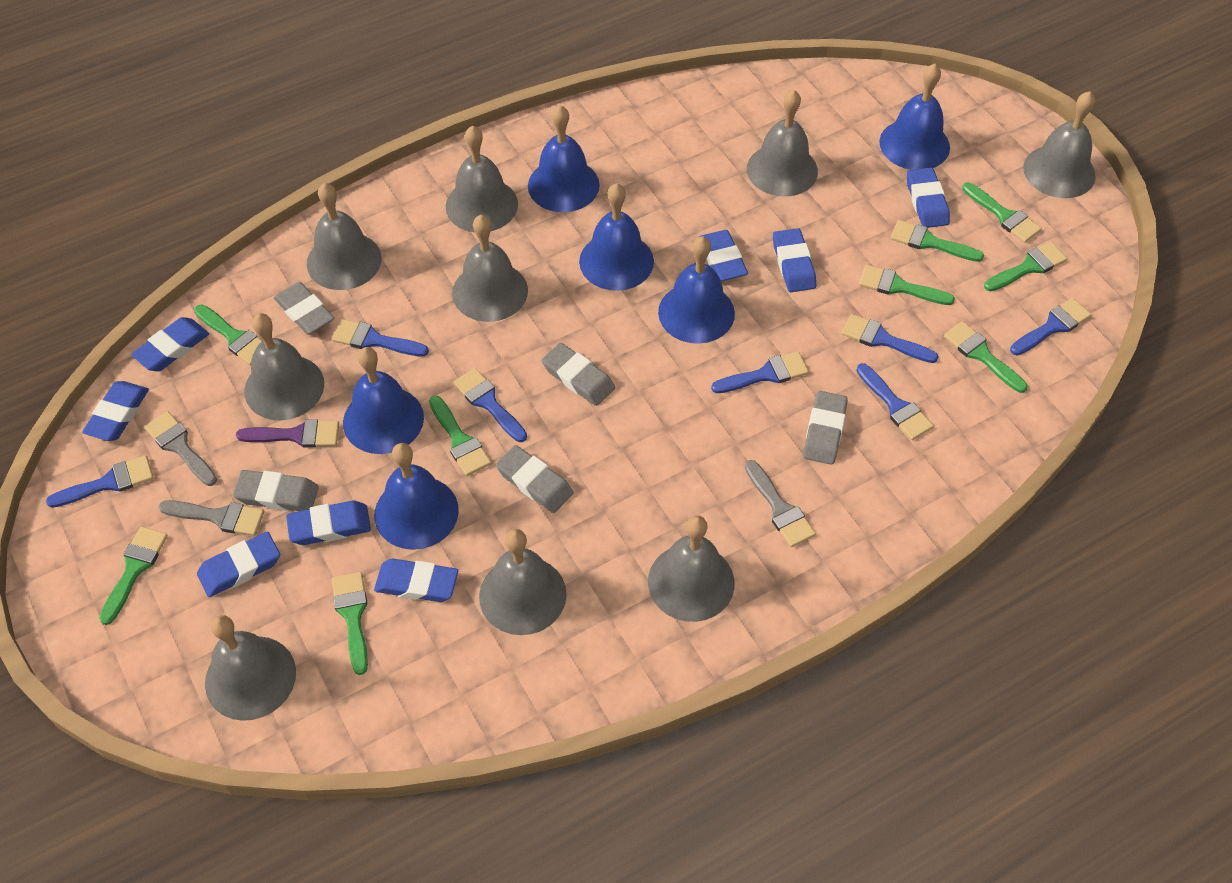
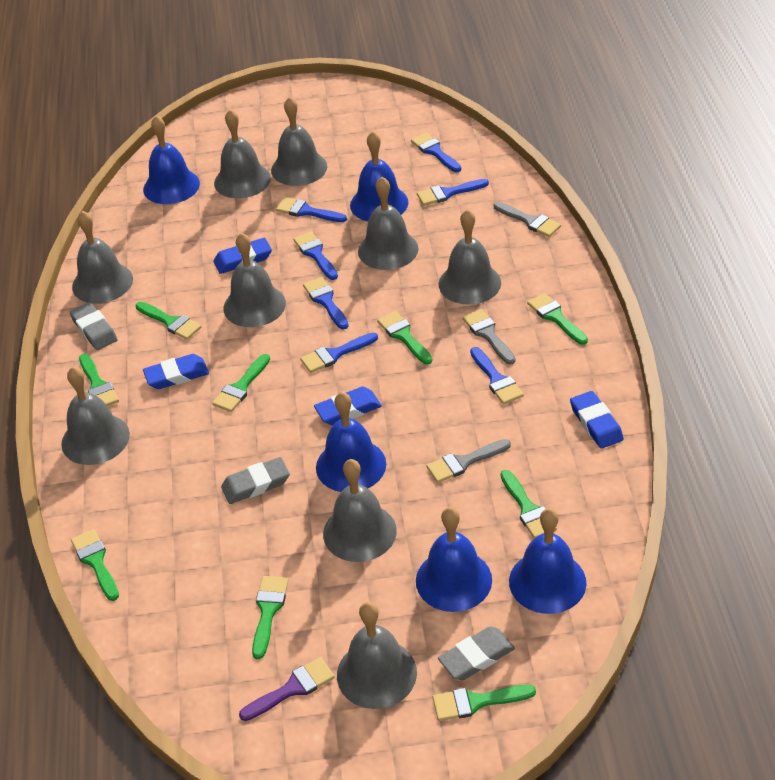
blue bell: [343,347,424,454] [374,443,459,550] [528,105,600,212] [579,183,654,291] [658,236,735,344] [879,64,950,170] = 6 -> [143,116,200,204] [316,392,386,492] [350,131,408,221] [416,507,492,612] [509,508,587,614] = 5
blue eraser: [82,381,149,441] [131,317,209,371] [197,532,280,597] [286,500,371,545] [374,559,458,602] [699,230,748,281] [773,228,816,292] [907,167,950,228] = 8 -> [143,354,209,389] [214,238,272,274] [314,387,382,426] [570,391,624,449] = 4
grey eraser: [233,470,319,511] [274,282,334,335] [496,445,573,513] [542,343,615,406] [803,391,848,465] = 5 -> [70,302,118,350] [221,457,290,504] [438,626,515,680] = 3

